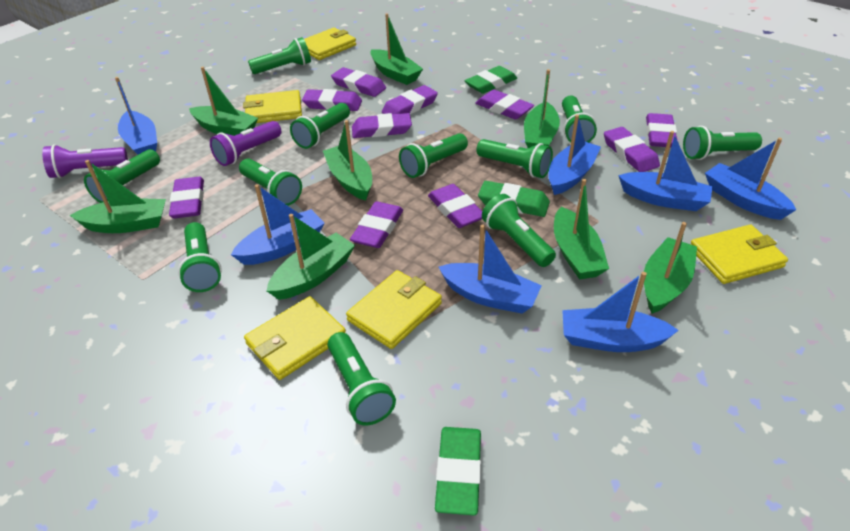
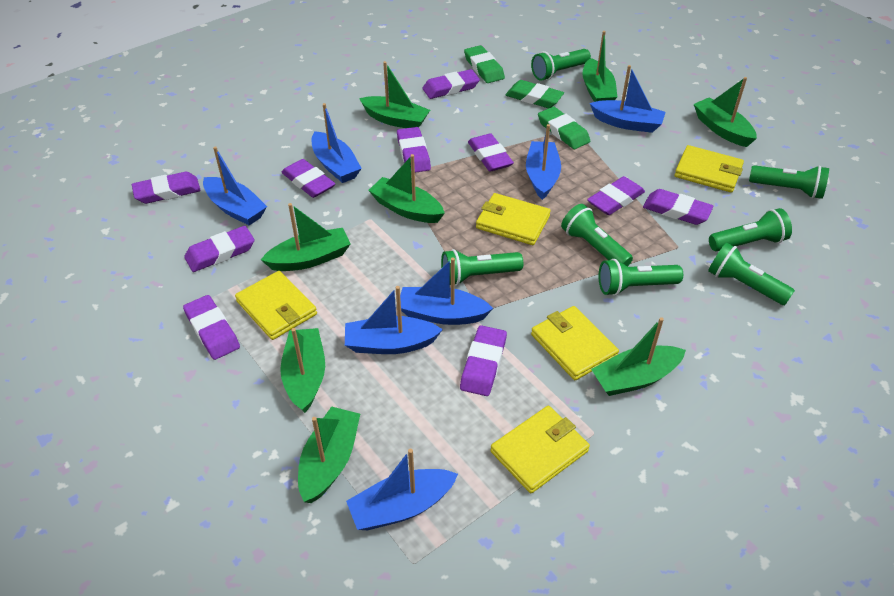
green flashlight: [84,149,160,203] [178,222,222,292] [239,158,302,206] [248,37,311,74] [290,103,350,149] [327,332,396,425] [399,133,468,178] [476,139,553,178] [482,194,556,267] [562,96,597,143] [683,126,762,160] = 11 -> [441,249,523,286] [531,49,591,81] [561,204,633,266] [599,259,683,296] [708,243,795,305] [709,208,792,252] [749,165,829,199] = 7
purple flashlight: [42,144,128,178] [210,121,281,166] = 2 -> none = 0

